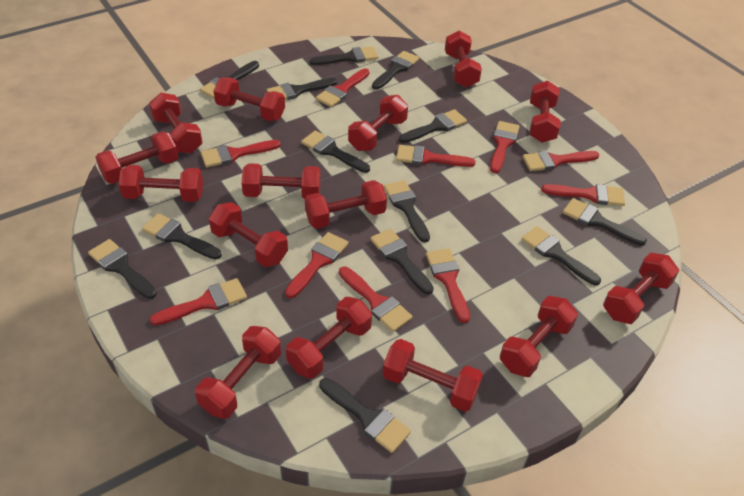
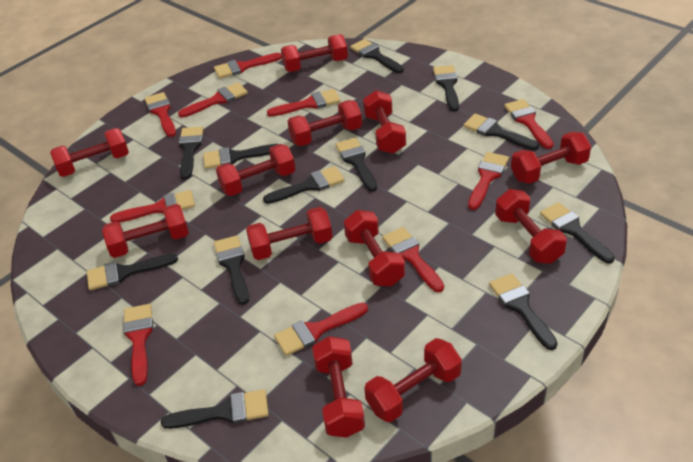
black brush: [88,239,157,299] [142,213,222,260] [200,61,259,99] [267,78,337,100] [301,131,370,173] [310,46,379,65] [319,378,411,453] [370,228,434,295] [372,51,419,90] [384,180,430,242] [399,109,467,143] [522,226,601,286] [563,198,647,246] = 13 -> [87,253,178,290] [161,389,269,429] [179,126,203,179] [203,144,278,169] [214,235,249,305] [263,166,345,204] [335,138,377,192] [350,39,404,73] [433,65,459,111] [463,114,539,150] [489,273,558,350] [540,202,615,264] = 12
red dumbbell: [96,131,178,184] [119,165,203,202] [149,93,203,154] [195,326,281,419] [209,202,288,267] [213,77,285,121] [242,163,321,199] [286,297,372,379] [305,180,387,229] [348,95,408,151] [382,339,483,412] [445,31,482,88] [500,296,578,377] [530,81,561,143] [603,252,679,324] = 15 -> [50,128,129,177] [102,204,189,258] [216,144,296,196] [246,207,332,260] [281,34,348,72] [287,100,362,146] [312,336,365,438] [344,210,405,286] [363,90,406,154] [364,338,462,422] [495,189,567,264] [511,132,591,184] = 12

